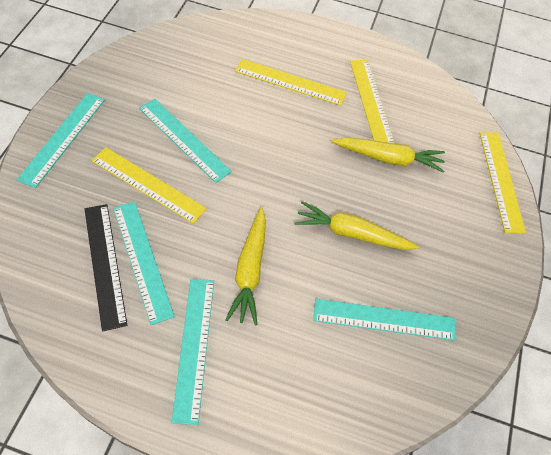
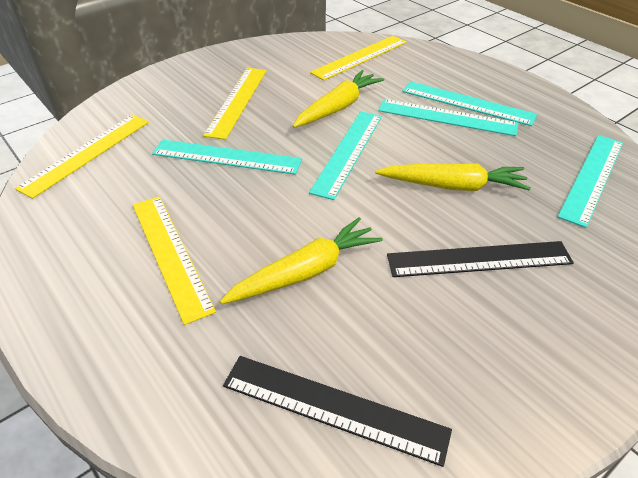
black ruler: [85,204,127,331] = 1 -> [223,356,452,467] [387,241,574,277] = 2

